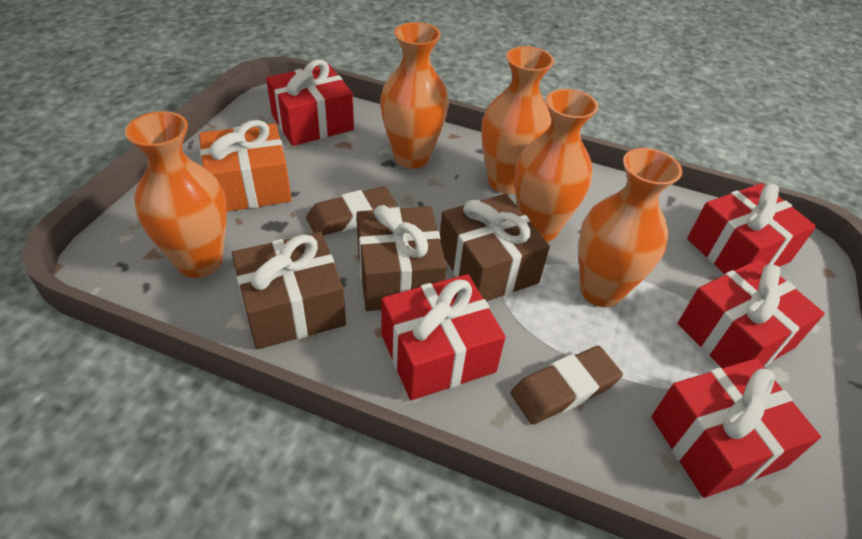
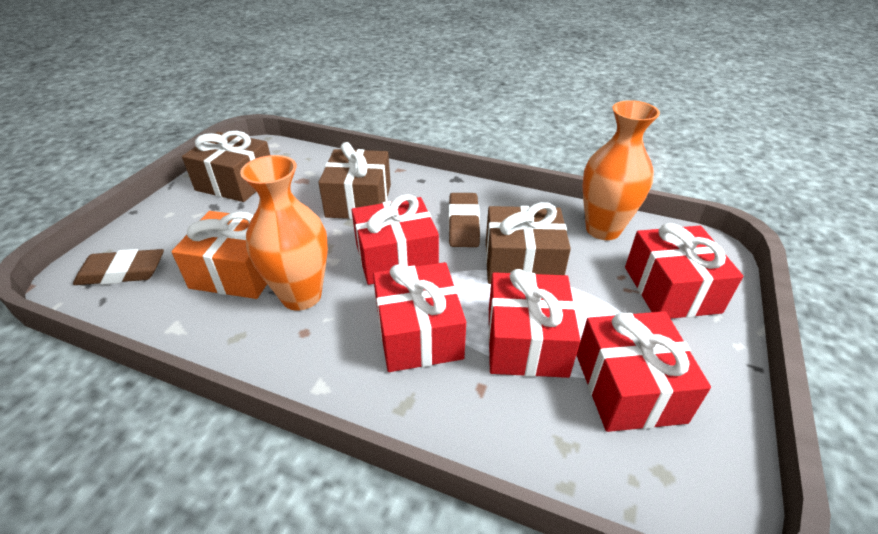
orange vase: [125,111,227,278] [380,22,449,169] [481,46,554,194] [514,89,598,242] [579,148,683,307] = 5 -> [240,155,328,311] [583,100,660,240] = 2

